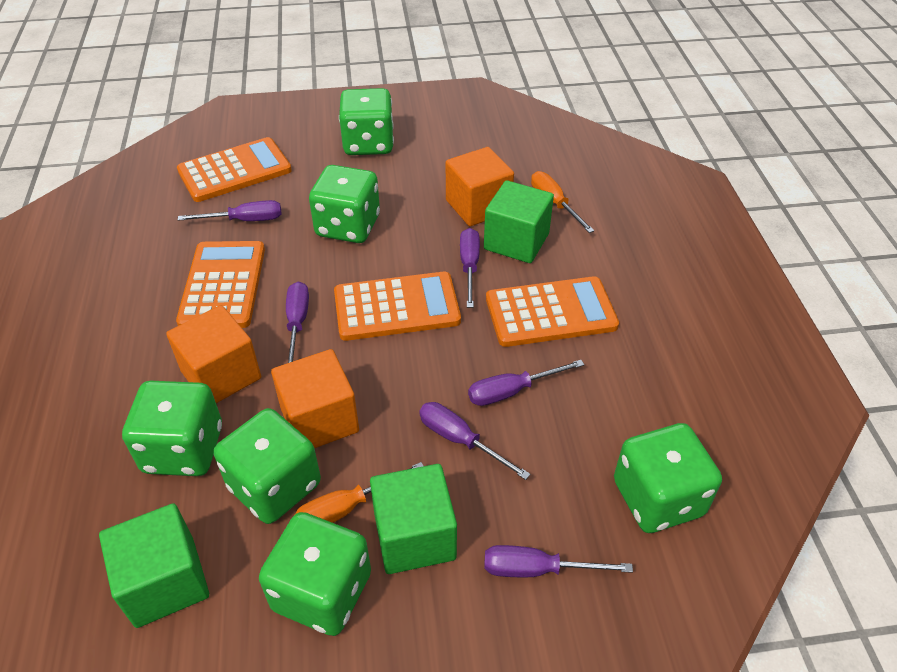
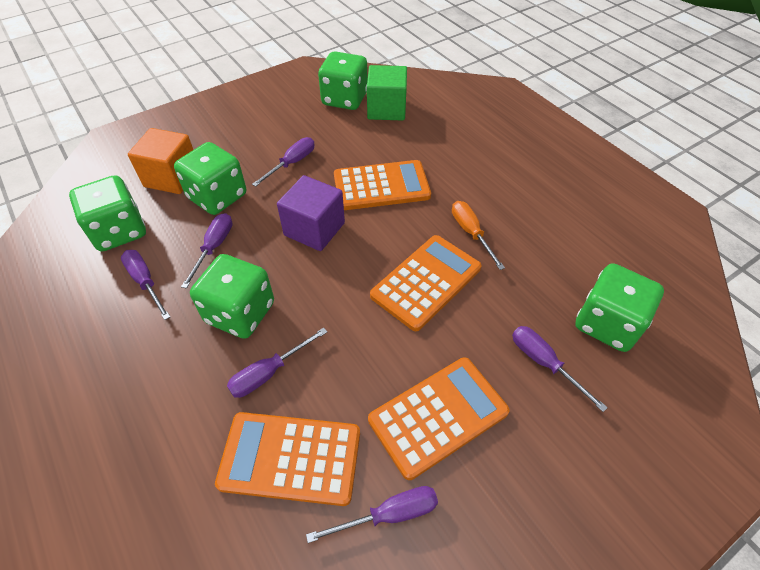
green cube: [99,503,209,628] [370,464,457,574] [484,180,554,263] = 3 -> [367,65,407,121] = 1
green dice: [122,381,222,476] [214,408,321,524] [259,512,371,636] [309,165,380,243] [339,88,394,155] [614,423,722,533] = 6 -> [69,175,146,251] [174,142,246,215] [190,254,274,339] [318,51,367,110] [575,263,664,352] = 5
orange cube: [166,305,261,403] [271,349,359,448] [446,147,514,226] = 3 -> [128,128,193,194] = 1
orange screwdriver: [295,462,424,523] [531,171,594,233] = 2 -> [452,201,505,270] = 1
purple cube: none = 0 -> [277,175,345,251] = 1

